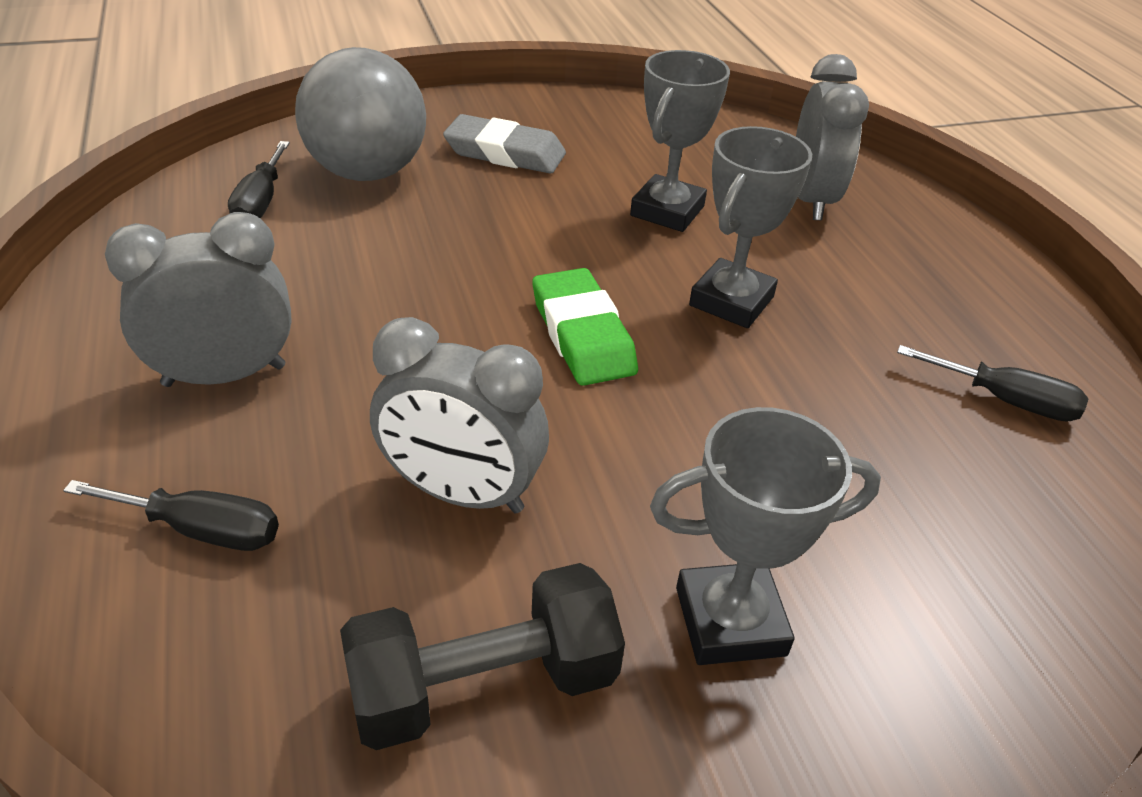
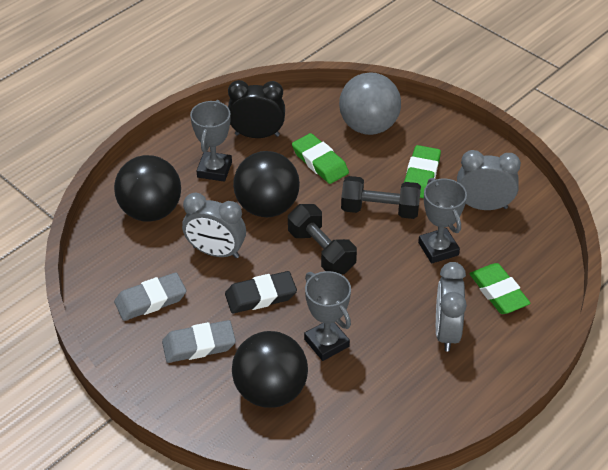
black ball: none = 0 -> [114,155,181,222] [232,331,308,408] [233,151,300,217] = 3
black clock: none = 0 -> [228,80,285,138] = 1
black dumbbell: [340,563,625,750] = 1 -> [288,204,357,274] [341,176,421,219] = 2
black eraser: none = 0 -> [225,271,297,314] = 1
black screwdriver: [63,480,279,551] [228,141,290,218] [897,345,1088,422] = 3 -> none = 0
green eraser: [533,268,638,386] = 1 -> [292,133,349,184] [404,145,441,198] [470,263,531,314] = 3
grey eraser: [443,114,566,174] = 1 -> [114,272,187,321] [162,320,236,363] = 2

